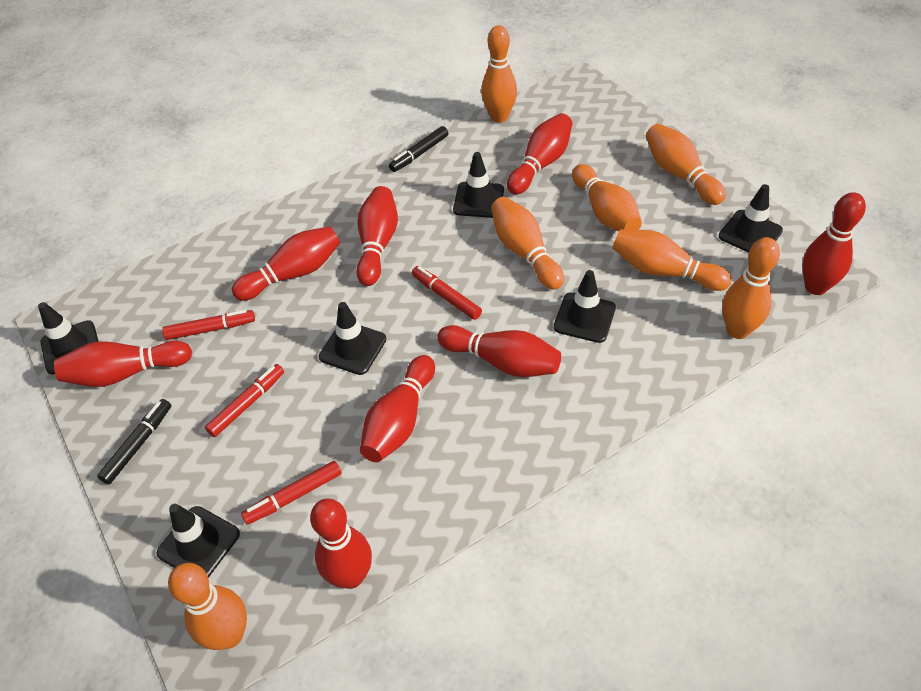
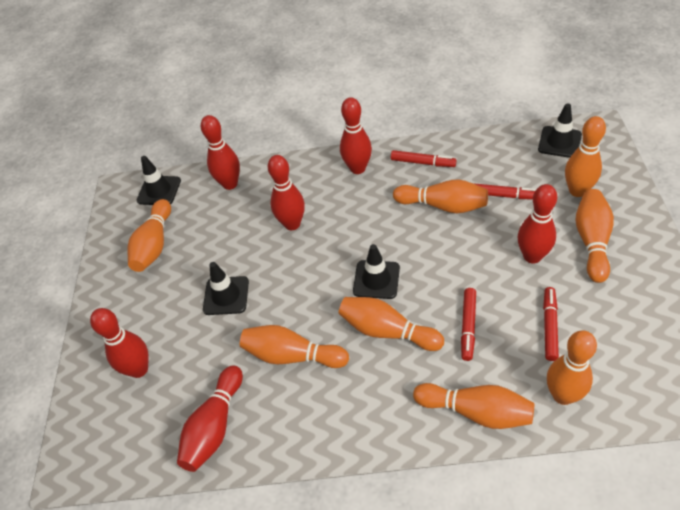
black marker: [97,399,171,484] [389,126,449,172] = 2 -> none = 0
black traffic cone: [38,302,99,374] [156,504,240,578] [319,302,386,375] [453,152,504,218] [554,270,616,343] [719,184,783,253] = 6 -> [137,156,181,205] [203,262,249,315] [353,244,400,299] [538,103,582,158] = 4
orange bowling pin: [168,563,247,650] [481,25,517,123] [491,197,564,290] [572,164,642,231] [612,229,732,291] [646,124,726,205] [722,237,780,339] = 7 -> [127,199,171,272] [240,325,349,368] [339,297,444,351] [393,179,488,213] [413,383,534,429] [547,330,597,405] [565,116,606,197] [575,189,614,283] = 8
red bowling pin: [54,341,192,387] [232,226,340,301] [310,499,372,589] [356,186,398,286] [360,355,435,462] [437,325,561,377] [507,113,572,195] [802,192,866,295] = 8 -> [90,308,149,378] [177,365,243,472] [201,115,240,190] [268,155,305,230] [340,97,372,174] [518,184,557,264] = 6

